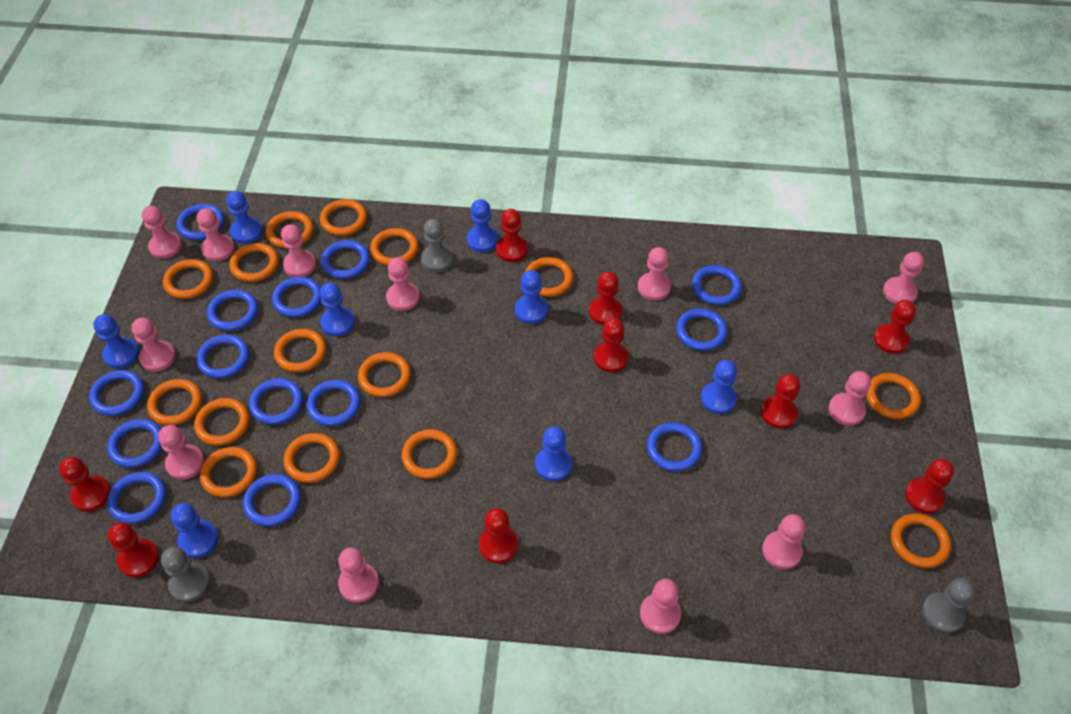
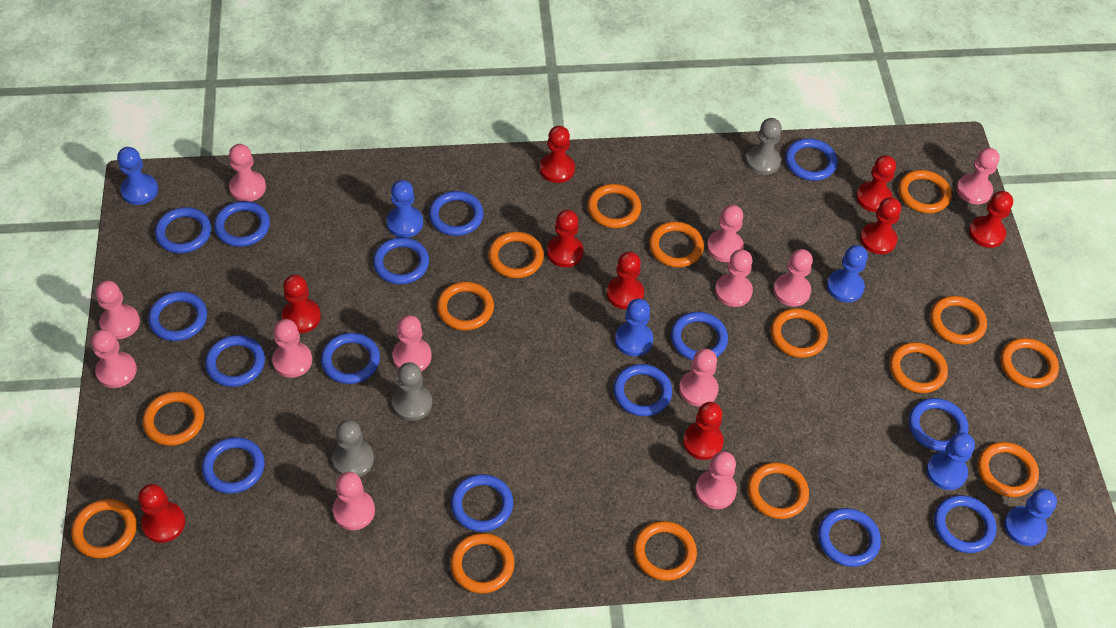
blue pawn: [93,314,139,369] [171,503,218,558] [226,191,263,244] [320,282,355,336] [467,199,498,252] [515,270,548,324] [535,426,572,481] [701,360,737,414] = 8 -> [117,147,158,205] [387,180,423,238] [615,299,653,356] [827,245,868,302] [926,433,975,490] [1004,489,1057,546] = 6
blue ring: [89,370,144,416] [107,419,162,468] [107,471,166,524] [176,204,225,240] [196,334,249,378] [207,290,258,331] [243,474,301,526] [249,378,303,425] [272,277,321,317] [306,380,361,426] [321,240,370,279] [647,422,702,472] [676,308,727,351] [692,265,742,305] = 14 -> [148,291,207,341] [155,207,211,253] [202,437,265,494] [205,335,265,387] [214,201,270,247] [321,333,380,384] [373,237,429,284] [429,191,484,236] [451,474,513,532] [613,364,672,416] [671,312,728,360] [785,138,838,181] [818,508,881,567] [909,398,968,451] [934,495,997,553] = 15

